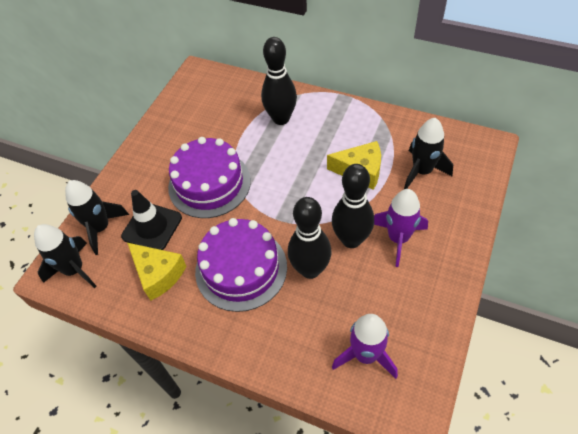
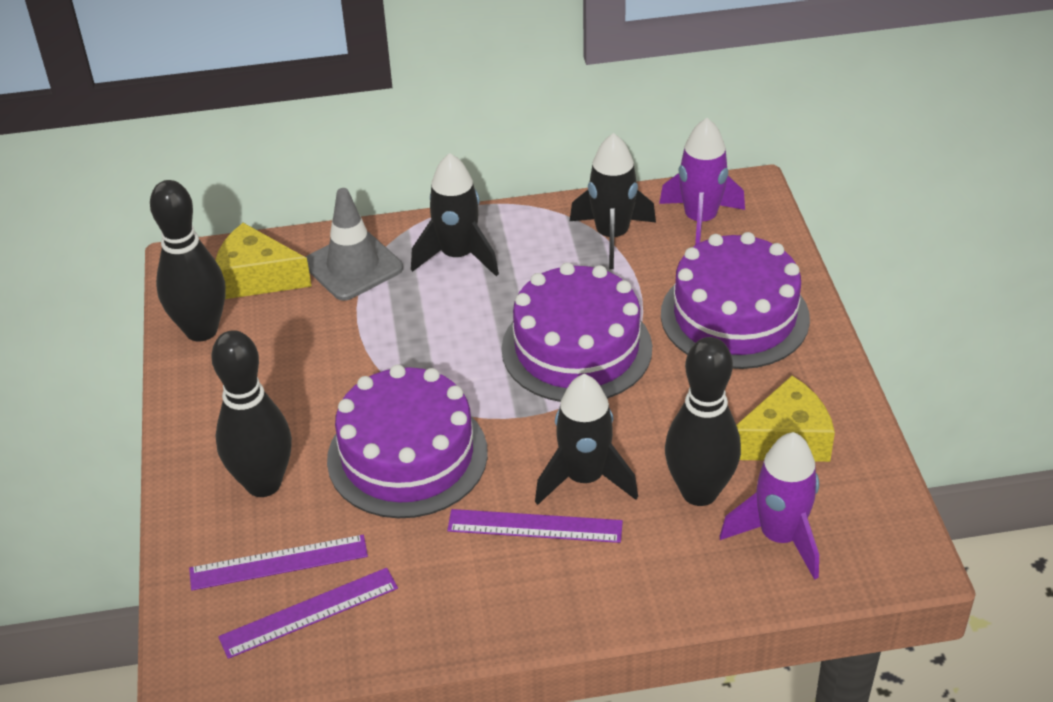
black traffic cone: [121,190,182,250] = 1 -> none = 0
grey traffic cone: none = 0 -> [306,188,403,301] = 1
purple cake: [168,137,251,218] [195,218,287,312] = 2 -> [327,365,488,518] [502,263,652,402] [661,232,810,369] = 3
purple ruler: none = 0 -> [189,535,368,591] [218,568,398,659] [447,509,623,543] = 3

